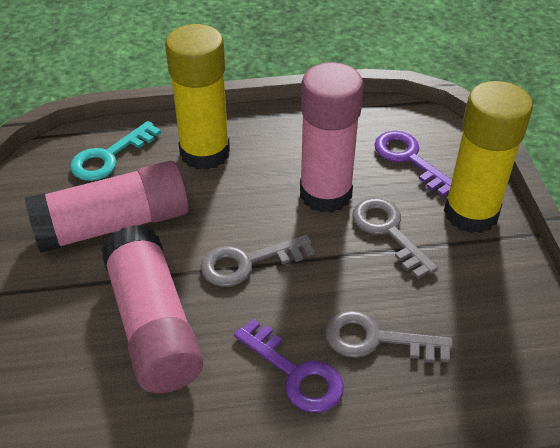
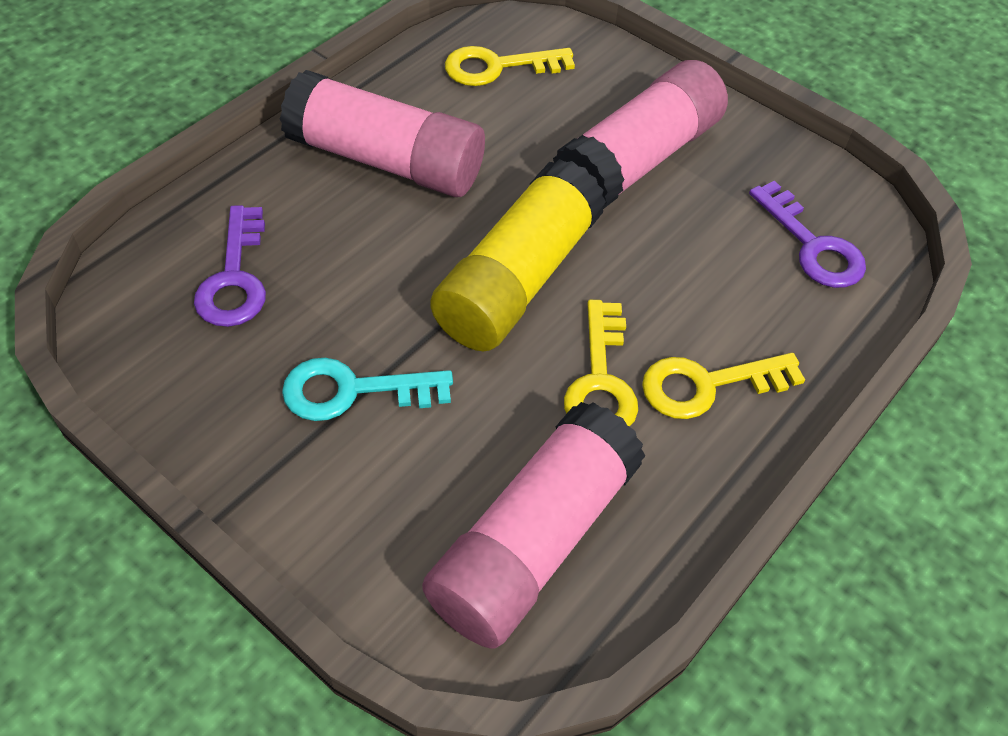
grey key: [200,234,314,287] [325,310,453,363] [353,198,438,279] = 3 -> none = 0
yellow glue stick: [165,24,230,170] [444,81,533,233] = 2 -> [430,159,606,351] = 1
yellow key: none = 0 -> [445,46,575,86] [564,300,638,427] [642,353,805,419] = 3

